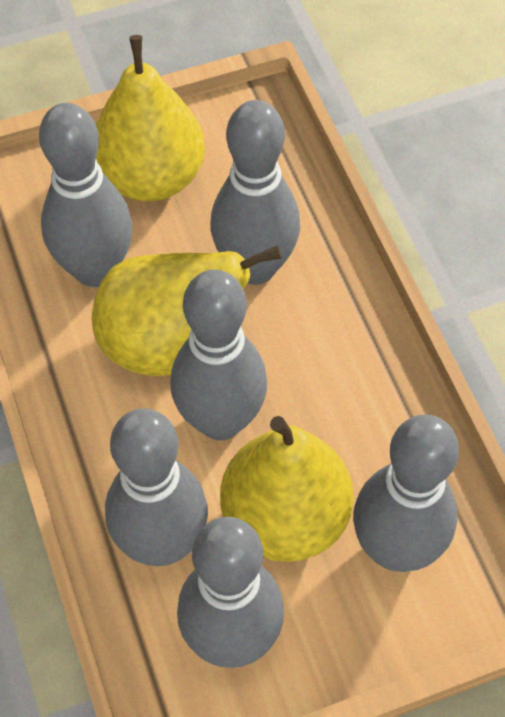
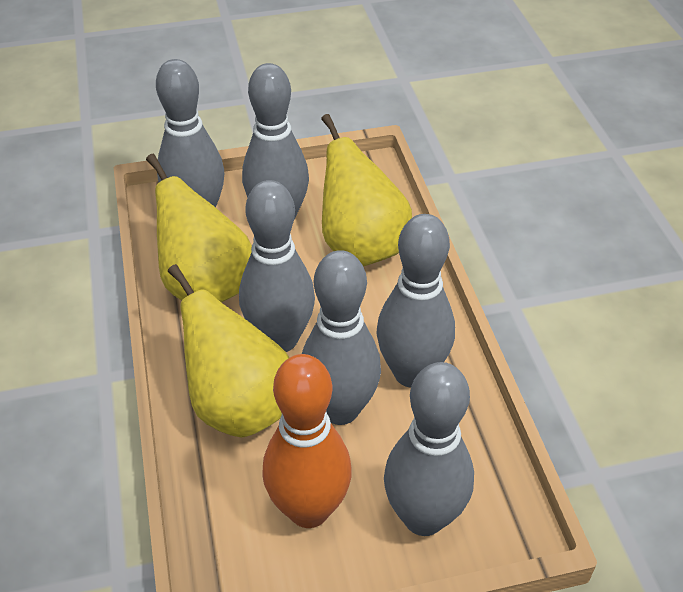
orange bowling pin: none = 0 -> [262,354,352,528] = 1

